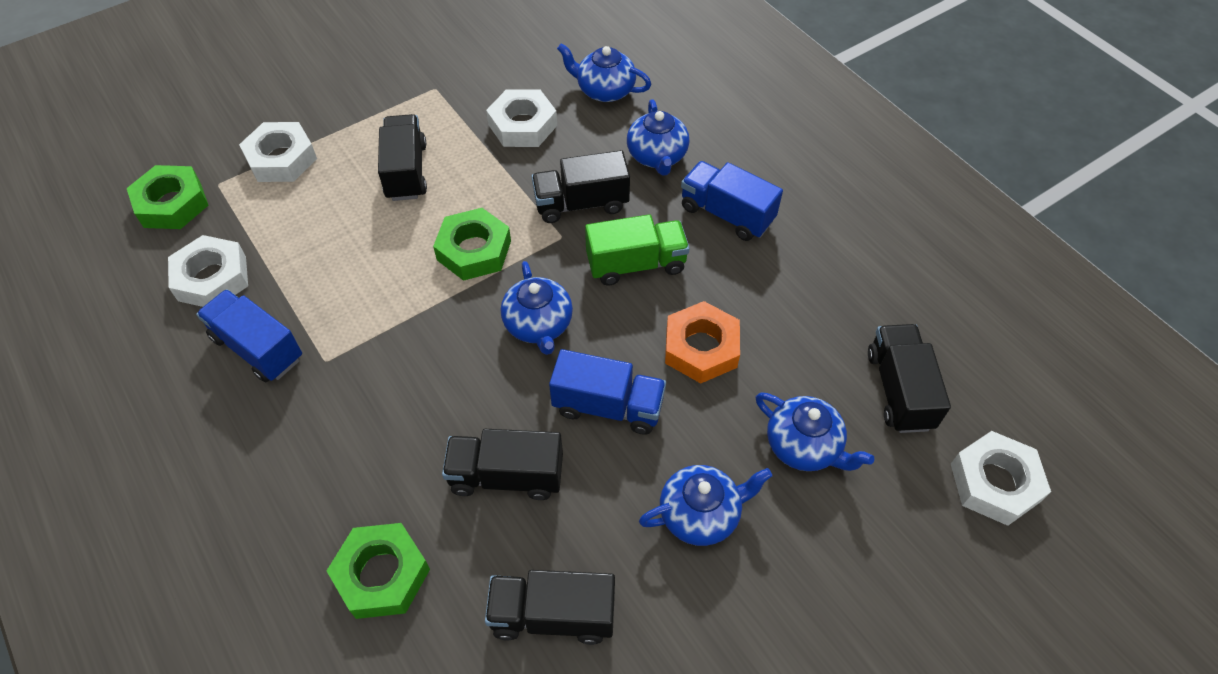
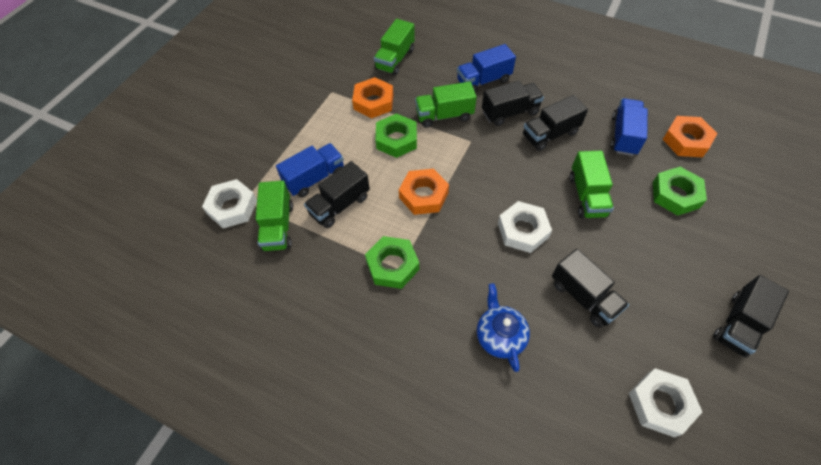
blue teapot: [501,261,573,355] [557,43,651,102] [627,99,689,176] [639,465,772,546] [756,392,874,471] = 5 -> [477,283,530,372] = 1
green truck: [585,214,690,286] = 1 -> [256,181,293,251] [374,19,415,75] [415,82,477,128] [570,151,614,218] = 4
orange nut: [665,301,740,383] = 1 -> [352,77,393,118] [399,169,449,215] [663,116,717,157] = 3
white nut: [168,235,248,307] [239,122,317,182] [486,89,557,147] [951,431,1051,526] = 4 -> [202,179,257,228] [498,201,552,253] [629,368,702,438] = 3

